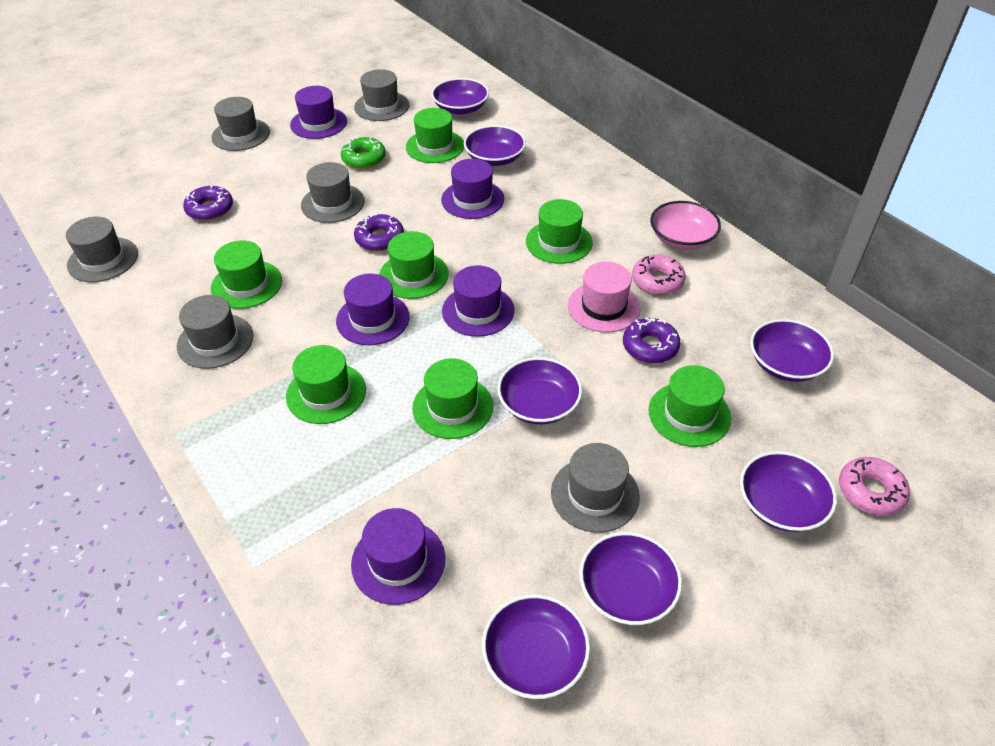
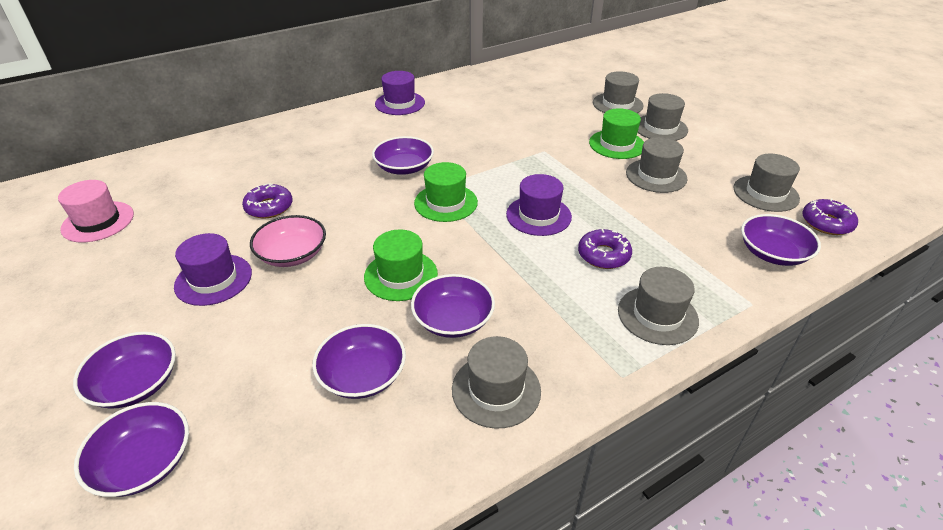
green donut: [341,137,386,169] = 1 -> none = 0
green hat: [211,240,282,309] [286,345,366,424] [379,231,449,299] [406,108,464,163] [412,358,493,439] [526,199,593,264] [648,365,731,447] = 7 -> [364,229,438,301] [414,162,478,222] [589,108,644,159] = 3
pink donut: [632,255,686,295] [839,457,910,516] = 2 -> none = 0
purple bowl: [431,78,489,115] [464,125,526,166] [482,594,590,699] [497,357,582,424] [579,532,682,625] [740,451,837,532] [750,319,834,382] = 7 -> [73,332,176,409] [74,402,189,497] [312,324,406,399] [372,136,434,175] [411,274,495,338] [741,214,821,266] = 6
purple hat: [290,86,347,139] [336,273,410,345] [351,508,445,605] [441,159,504,219] [442,265,515,337] = 5 -> [174,233,252,306] [375,71,425,115] [506,174,572,236] = 3

